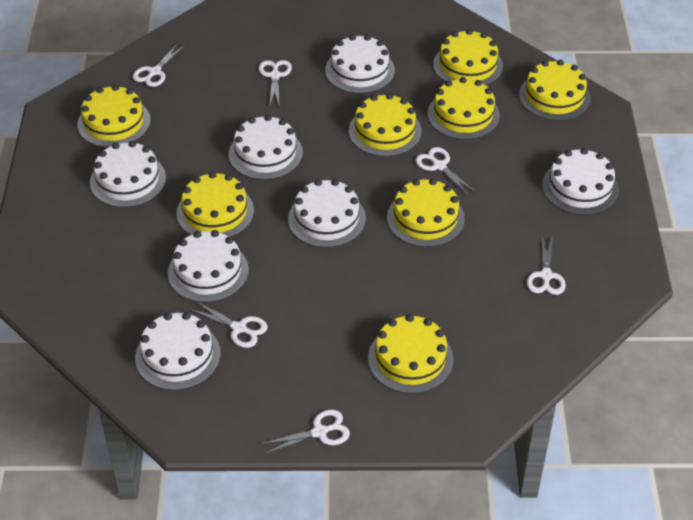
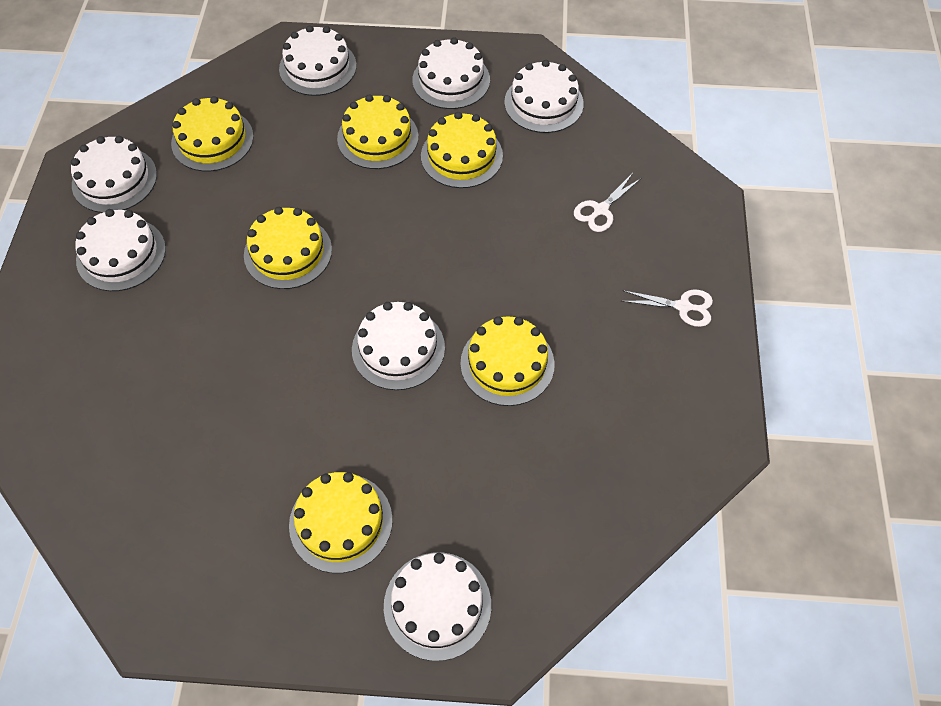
white scissors: [133,43,185,87] [189,301,268,348] [259,60,292,105] [261,410,350,454] [416,147,477,196] [527,235,566,295] = 6 -> [574,173,641,232] [622,290,713,327] = 2
yellow cake: [77,85,151,148] [176,172,254,237] [349,93,422,157] [368,314,454,394] [387,178,465,247] [428,77,500,140] [433,29,503,86] [519,60,591,121] = 8 -> [171,96,254,172] [244,207,332,289] [289,472,392,573] [337,95,419,169] [421,112,503,188] [460,316,555,406] = 6

